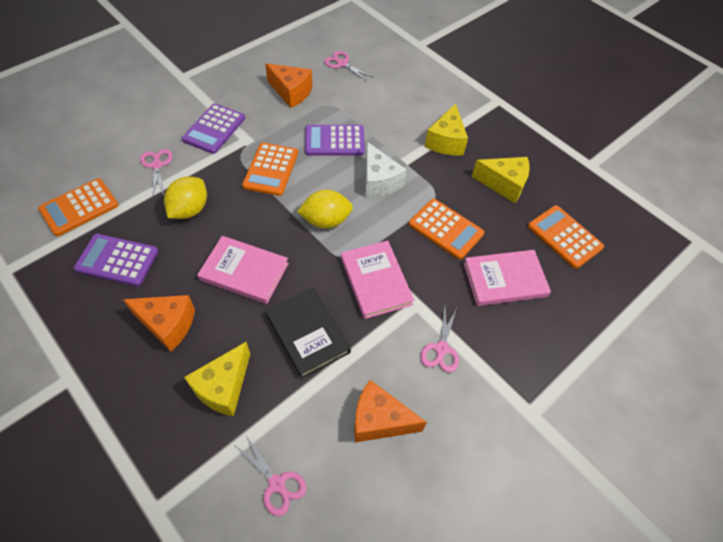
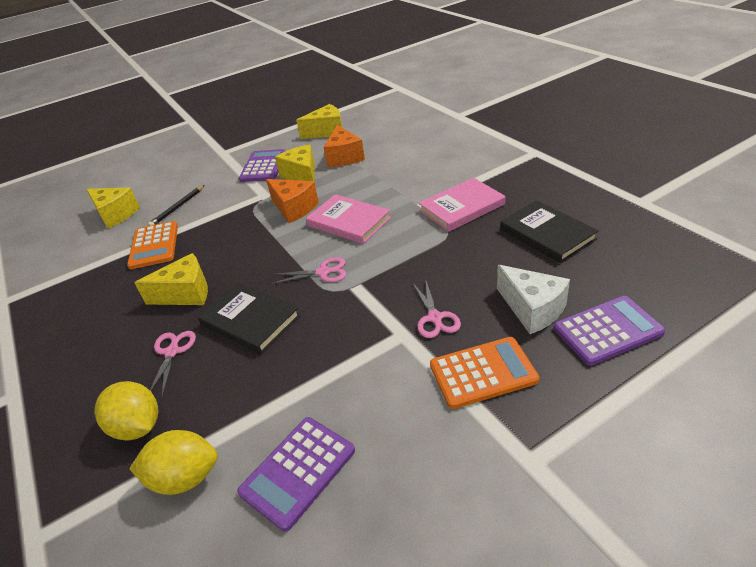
black book: [265,288,351,379] = 1 -> [198,283,300,354] [500,200,599,263] = 2
black pencil: none = 0 -> [148,185,204,226] = 1
orange calculator: [38,178,119,236] [242,143,298,196] [409,199,484,259] [528,205,604,269] = 4 -> [127,221,178,269] [430,337,539,409] = 2
orange cheese: [123,295,195,352] [265,63,312,108] [354,380,427,442] = 3 -> [266,179,319,223] [324,125,365,167] = 2
pink book: [197,236,289,304] [341,241,414,319] [464,250,551,306] = 3 -> [306,194,391,244] [419,178,505,232] = 2
pink scissors: [140,149,173,198] [236,437,306,516] [324,51,374,82] [421,306,459,372] = 4 -> [150,331,196,397] [272,257,346,284] [413,281,461,338] = 3
yellow cheese: [184,342,250,417] [425,104,468,155] [471,157,530,203] = 3 -> [86,188,140,229] [134,253,208,305] [275,144,315,183] [296,104,342,139] = 4

